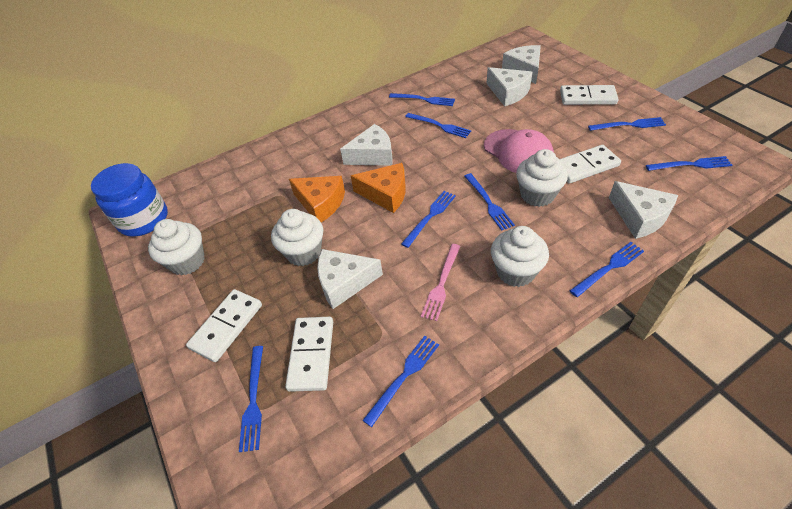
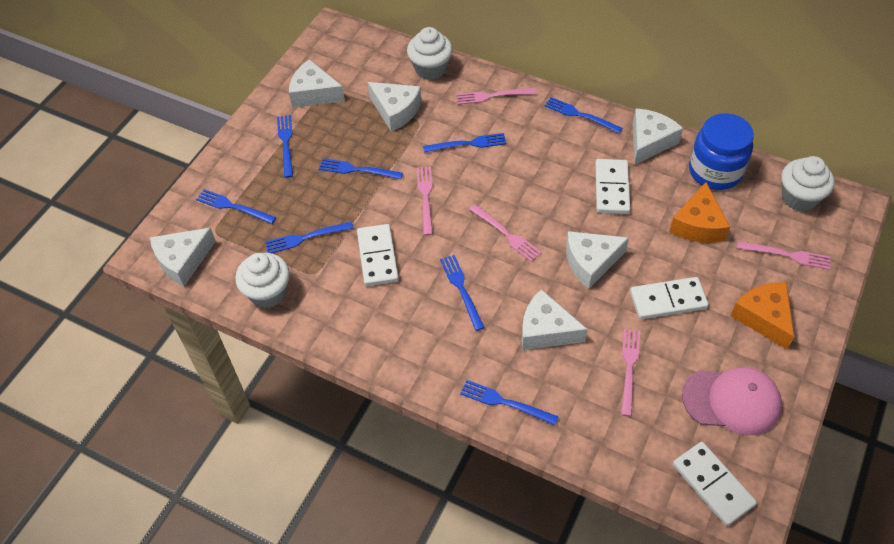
blue fork: [239,346,263,452] [363,336,439,427] [389,93,455,106] [401,191,456,248] [405,113,471,138] [464,173,515,231] [570,242,644,297] [588,117,666,131] [646,156,732,171] = 9 -> [196,189,276,224] [265,221,354,253] [277,115,293,178] [319,158,403,179] [423,133,507,152] [440,255,485,331] [460,380,559,425] [545,97,622,133] = 8
pink fork: [421,244,460,321] = 1 -> [417,167,433,236] [456,88,536,105] [469,204,542,262] [621,329,640,416] [737,241,830,270] = 5
white cheese: [317,249,383,309] [340,124,393,166] [486,67,533,106] [502,45,541,84] [609,181,678,239] = 5 -> [150,228,216,286] [289,59,345,108] [368,82,421,132] [521,289,588,350] [566,231,629,288] [633,109,683,165] = 6
white cupcake: [148,219,205,275] [271,209,323,266] [491,226,549,287] [516,149,568,207] = 4 -> [235,253,290,308] [407,27,453,80] [781,156,834,212] = 3

